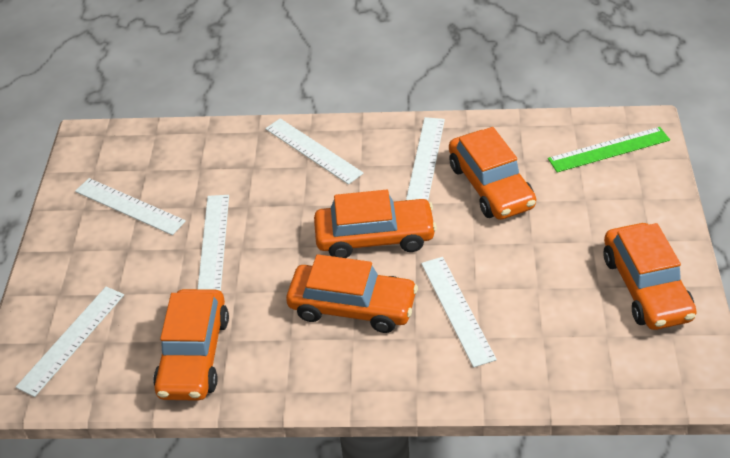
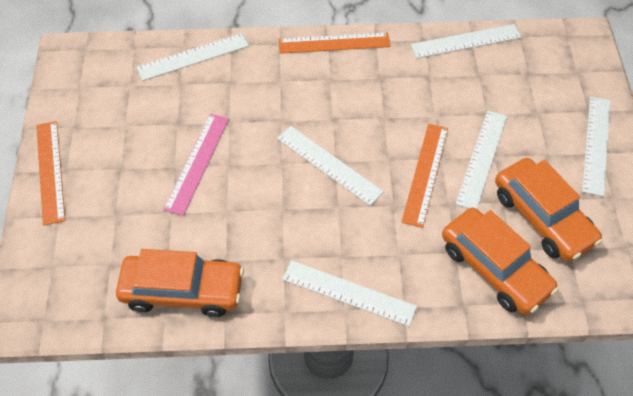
green ruler: [548,127,670,172] = 1 -> none = 0
orange car: [153,289,229,401] [286,254,418,333] [314,190,437,258] [449,127,536,220] [604,223,697,330] = 5 -> [116,249,244,317] [442,208,558,315] [495,158,602,262] = 3
orange ruler: none = 0 -> [36,121,65,225] [279,32,390,54] [402,124,448,228] = 3
pink ruler: none = 0 -> [163,114,229,216] = 1

